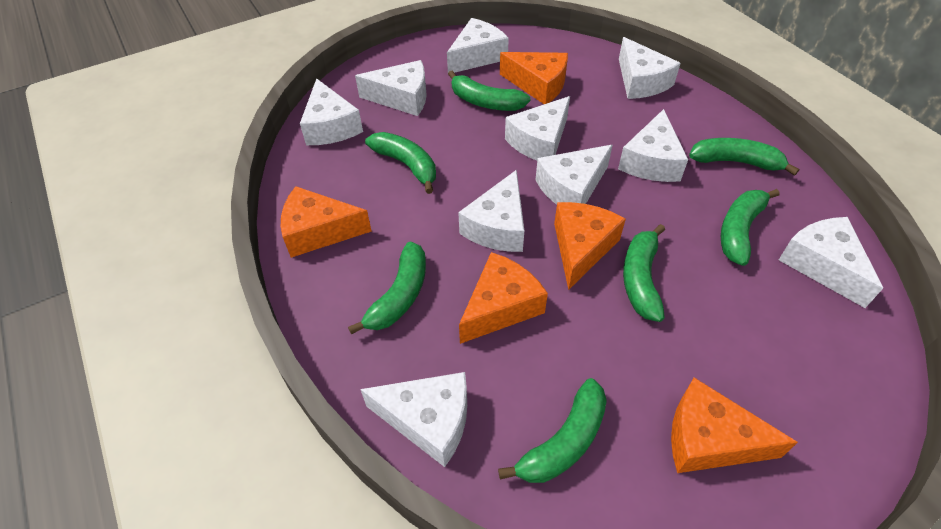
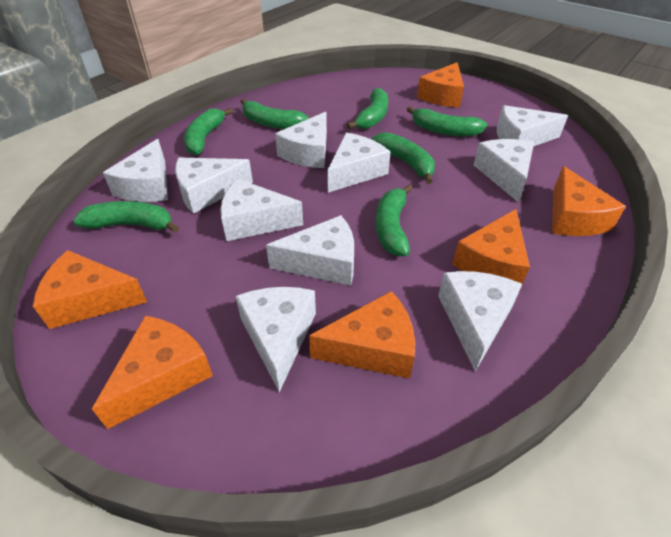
orange cheese: [281,186,372,258] [459,252,548,344] [500,52,568,104] [554,202,626,290] [671,378,798,473] = 5 -> [33,250,147,329] [92,316,213,429] [309,291,415,379] [417,62,464,108] [452,209,530,289] [552,166,626,236] = 6

